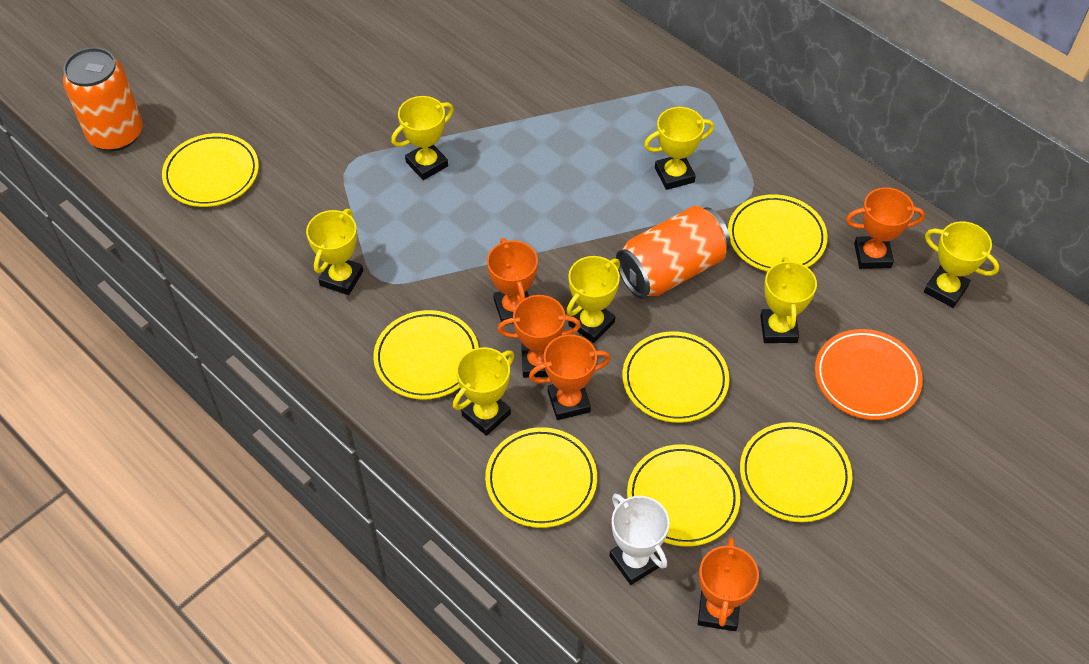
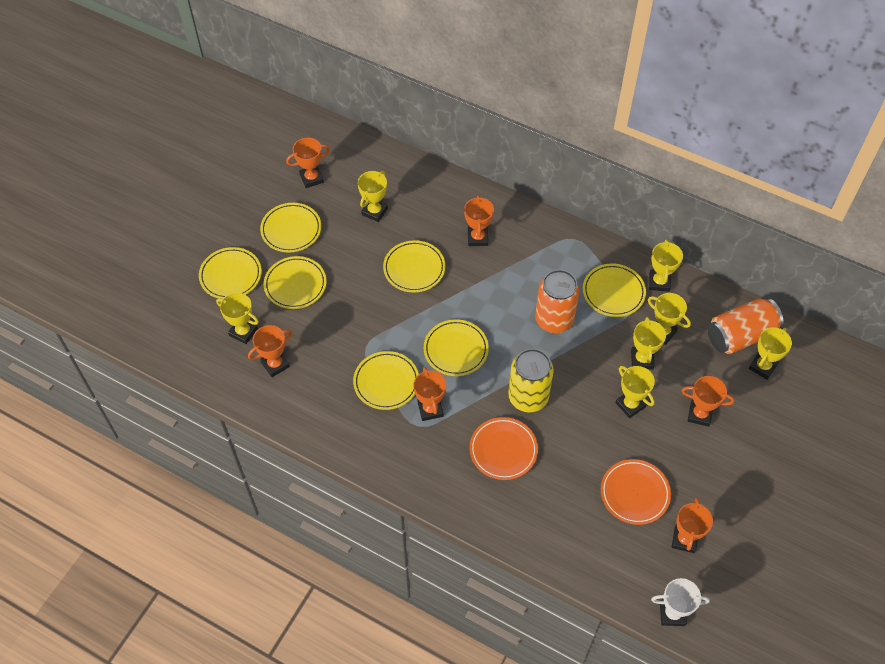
orange plate: [815,329,923,420] = 1 -> [469,417,538,480] [601,459,671,525] = 2
orange trophy: [487,238,538,324] [498,295,581,378] [529,334,611,420] [698,537,759,631] [846,187,925,269] = 5 -> [248,325,292,377] [286,138,330,188] [413,367,446,421] [464,195,494,246] [672,498,713,553] [682,376,734,427] = 6
yellow can: none = 0 -> [508,349,554,412] = 1

